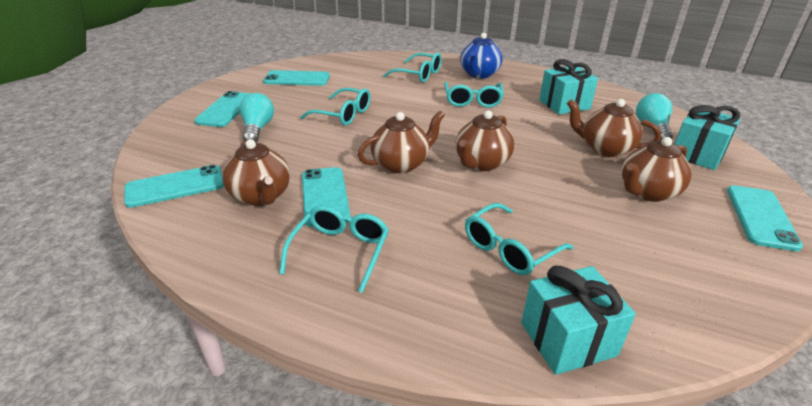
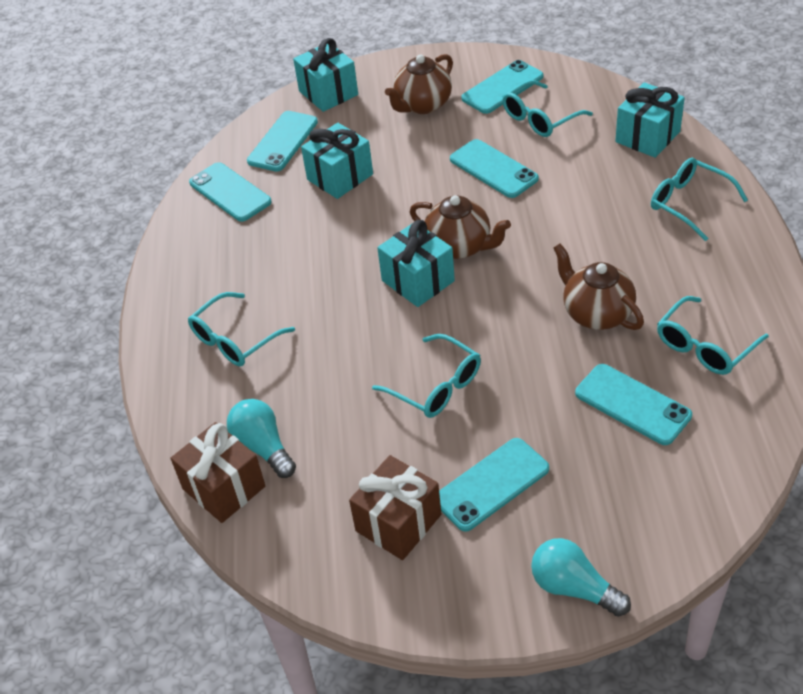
blue teapot: [460,33,503,79] = 1 -> none = 0
brown gift: none = 0 -> [171,422,265,523] [349,455,441,560] = 2
brown teapot: [222,139,290,206] [358,111,445,173] [455,110,514,171] [567,99,661,157] [621,137,692,202] = 5 -> [385,54,453,114] [410,195,511,259] [553,244,644,330] = 3
turquoise gift: [521,266,636,375] [539,59,598,115] [675,105,740,170] = 3 -> [293,38,358,112] [301,123,373,199] [377,220,455,307] [615,82,685,158] = 4
turquoise phone: [124,165,224,208] [194,91,251,127] [263,70,330,86] [302,167,350,227] [727,185,803,251] = 5 -> [189,162,272,222] [247,111,318,172] [439,438,549,532] [450,139,539,198] [461,60,543,114] [575,364,692,445] = 6

